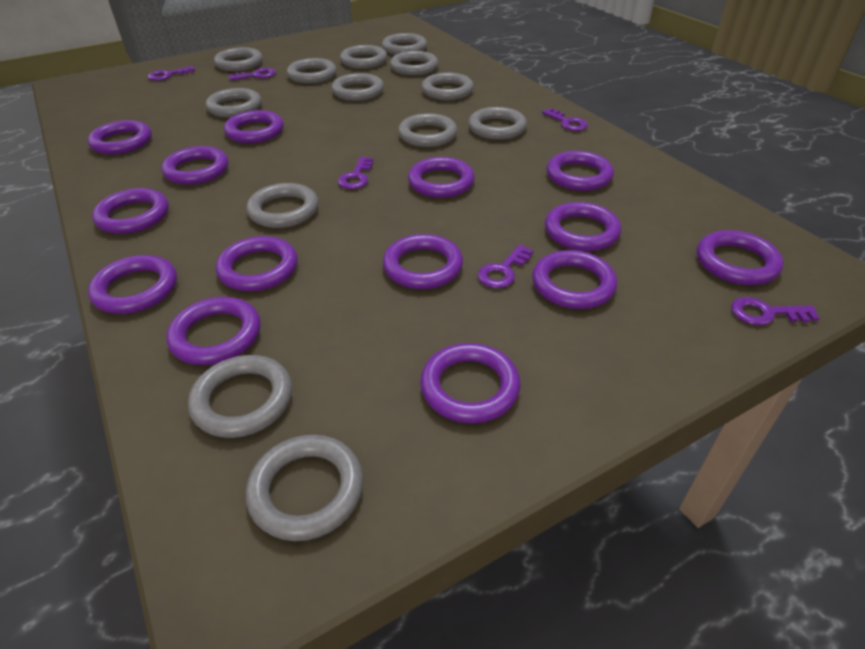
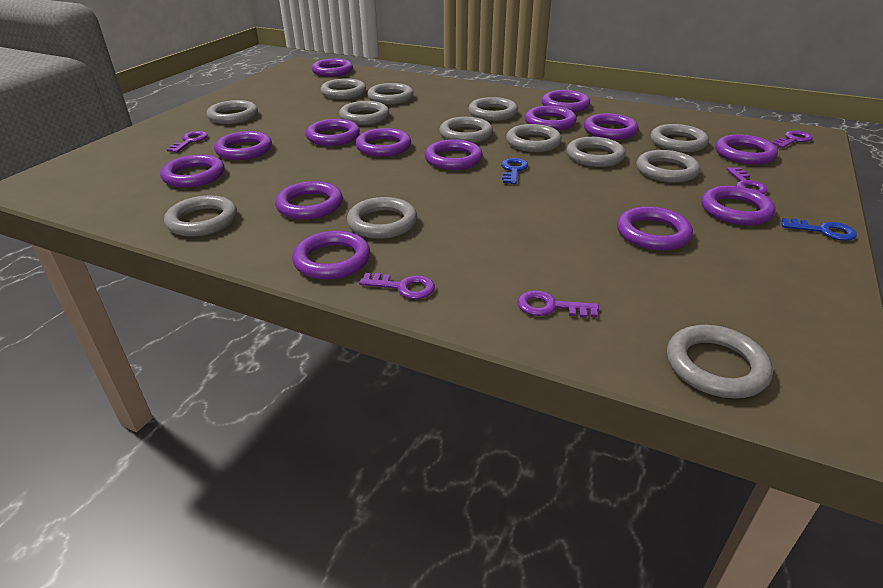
blue key: none = 0 -> [501,158,528,184] [781,218,857,241] = 2
purple key: [148,66,195,81] [229,68,276,80] [338,157,373,189] [478,245,533,288] [542,108,588,131] [731,297,820,325] = 6 -> [167,131,208,153] [359,273,435,299] [517,290,599,318] [726,167,768,194] [772,131,813,148] = 5

